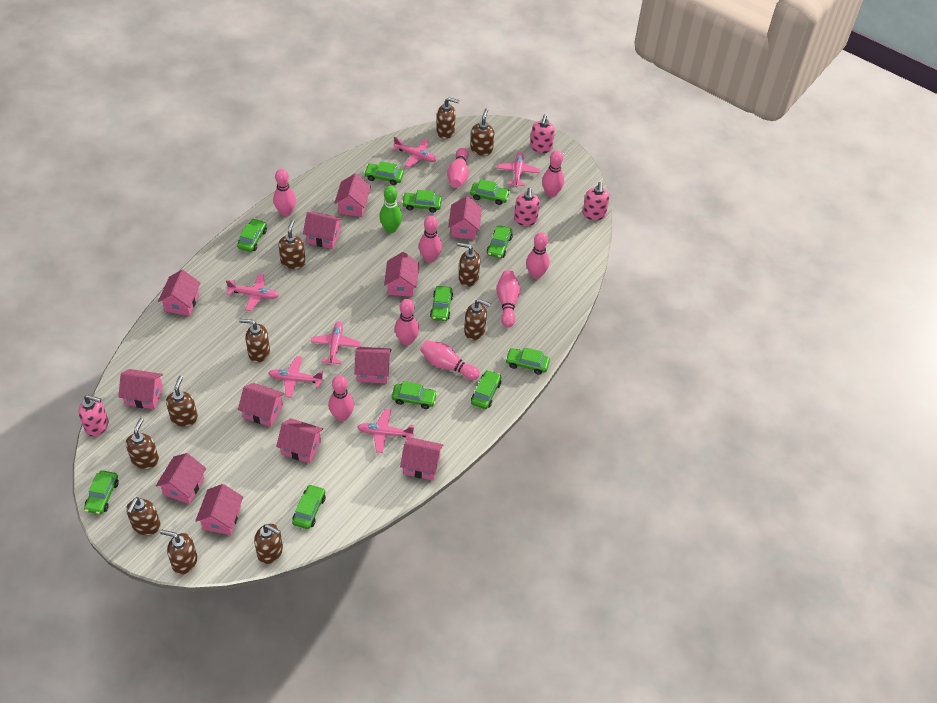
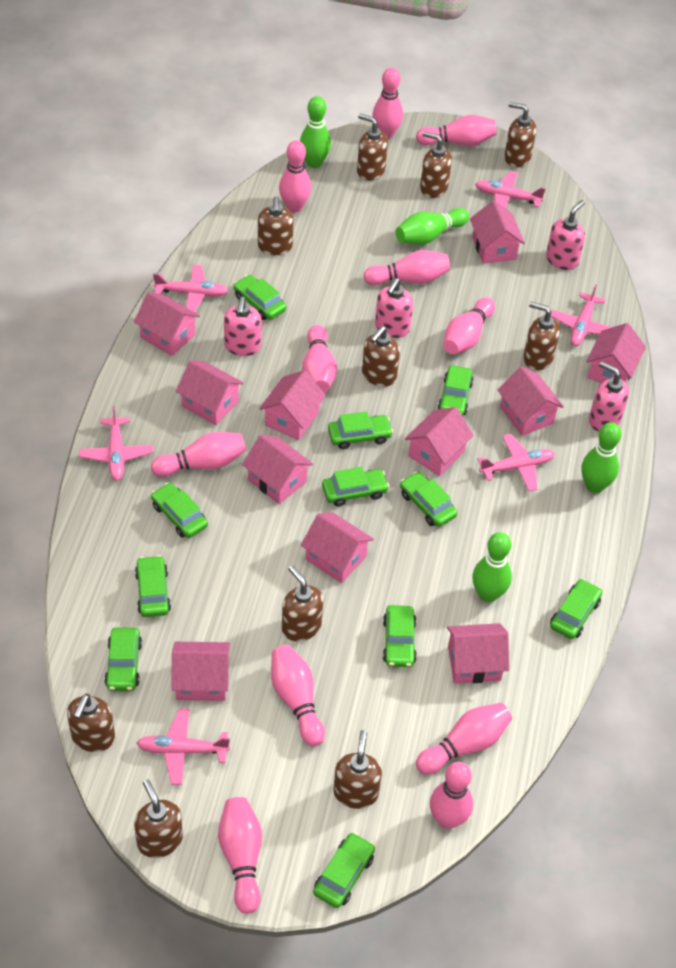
brown soap dispenser: [126,418,159,469] [126,497,161,535] [160,530,197,574] [166,376,198,427] [240,319,270,362] [254,524,283,564] [279,220,306,269] [437,98,460,139] [457,242,480,287] [464,299,491,340] [470,109,494,156] = 11 -> [67,694,115,752] [134,779,183,858] [258,196,294,255] [282,565,323,642] [333,730,382,809] [357,114,388,181] [362,326,400,387] [420,131,452,198] [504,102,536,167] [523,302,560,370] = 10
green bowling pin: [379,186,402,233] = 1 -> [300,96,331,168] [395,208,469,245] [472,532,512,602] [581,422,621,493] = 4
pink bowling pin: [273,169,296,217] [328,375,354,421] [395,299,419,345] [419,216,442,263] [420,340,480,380] [447,148,469,188] [497,270,520,327] [526,232,549,279] [542,150,564,197] = 9 -> [151,432,246,477] [218,797,262,914] [271,645,325,746] [279,140,311,212] [302,325,337,393] [363,250,450,285] [372,68,403,139] [416,115,496,146] [416,703,512,775] [430,762,473,829] [443,297,495,354] = 11
pink house: [118,369,163,409] [156,453,206,504] [158,270,200,316] [195,484,243,535] [238,383,285,427] [276,418,323,463] [303,212,342,249] [334,174,371,217] [354,346,392,384] [384,252,419,297] [400,437,443,481] [448,196,482,240] = 12 -> [134,292,200,356] [171,642,230,701] [176,360,244,425] [242,435,313,504] [259,370,326,440] [301,512,374,583] [405,407,474,476] [447,623,509,683] [470,200,525,264] [498,366,564,436] [586,323,646,383] = 11

